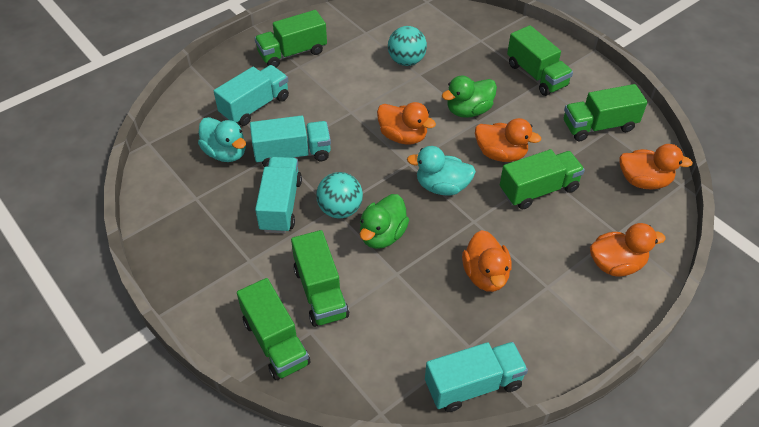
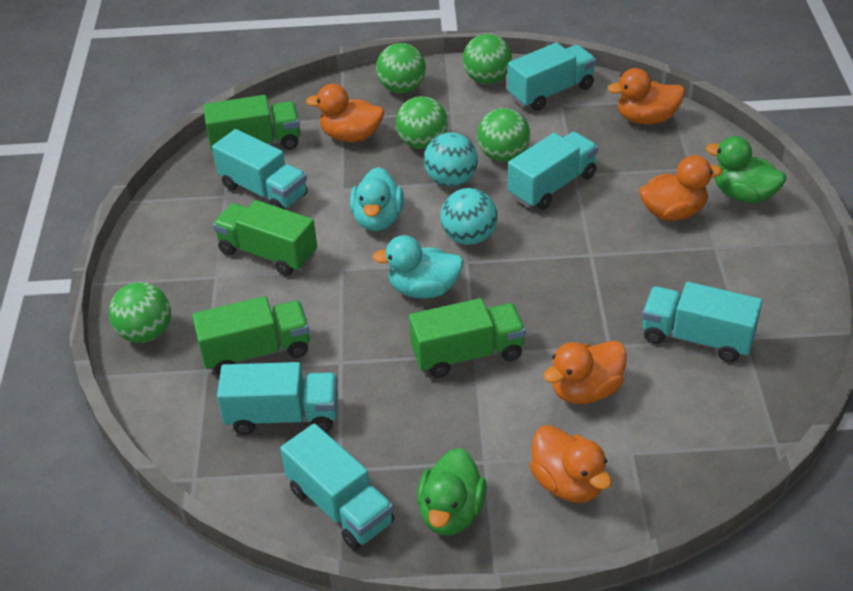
green ball: none = 0 -> [109,282,171,343] [376,43,426,93] [396,96,448,149] [463,34,512,84] [477,108,530,162] = 5
green truck: [237,278,310,380] [255,10,327,67] [291,230,349,327] [500,149,585,209] [507,25,573,96] [564,84,648,141] = 6 -> [192,296,310,375] [203,95,300,151] [213,200,317,276] [409,298,526,378] = 4
turquoise truck: [214,65,289,126] [250,115,331,167] [255,157,302,233] [425,342,528,412] = 4 -> [212,129,308,209] [217,362,338,435] [280,424,394,550] [507,42,596,111] [508,132,598,210] [642,282,762,362] = 6

